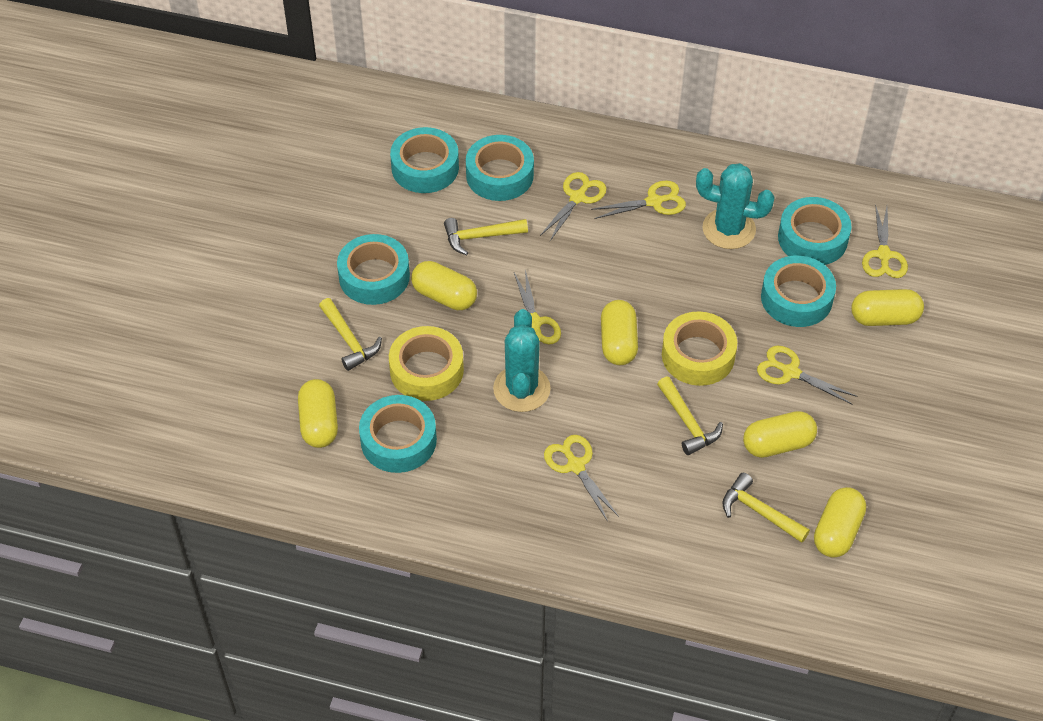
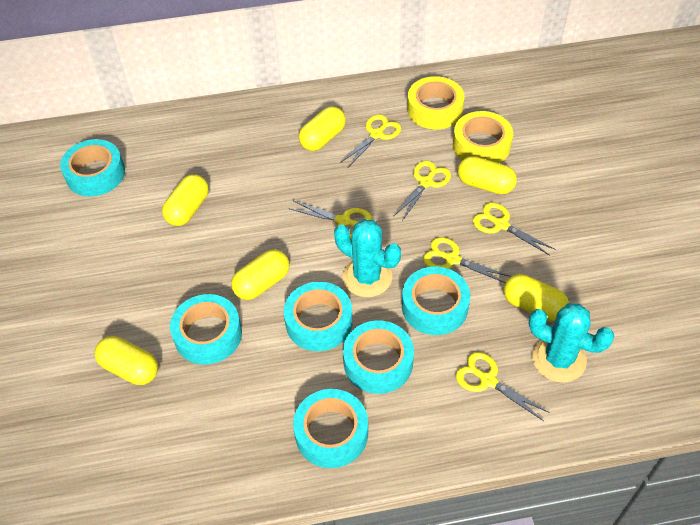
yellow hammer: [319,298,382,371] [444,218,528,255] [657,377,723,455] [722,473,810,543] = 4 -> none = 0

